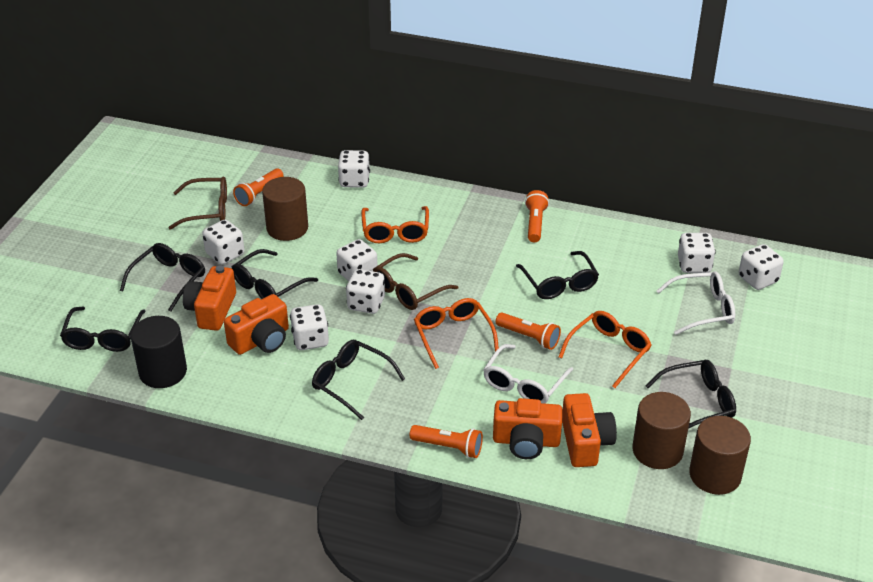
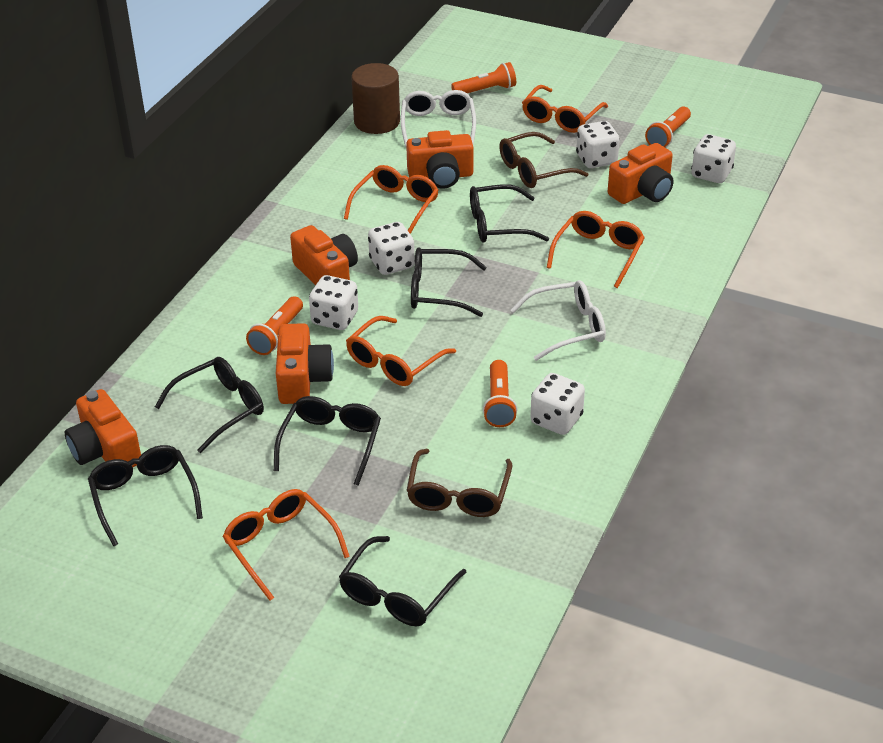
black cylinder: [131,316,187,388] = 1 -> none = 0
brown cylinder: [262,177,308,241] [632,392,691,469] [689,416,751,495] = 3 -> [351,63,400,134] = 1
orange camera: [183,265,236,331] [224,294,289,355] [493,398,563,459] [562,393,617,467] = 4 -> [65,389,141,467] [276,323,334,404] [290,225,358,285] [406,130,474,189] [608,143,673,204] = 5
orange glasses: [361,206,429,243] [414,298,499,369] [559,311,651,388] = 3 -> [222,489,350,601] [344,165,439,234] [346,316,456,386] [522,85,608,133] [547,211,645,288] = 5
white dice: [202,220,244,265] [290,304,329,350] [336,239,378,281] [338,150,370,188] [346,269,385,314] [678,233,716,273] [739,244,784,290] = 7 -> [309,275,358,330] [368,222,415,275] [530,373,585,435] [576,121,620,168] [691,134,736,183] = 5

